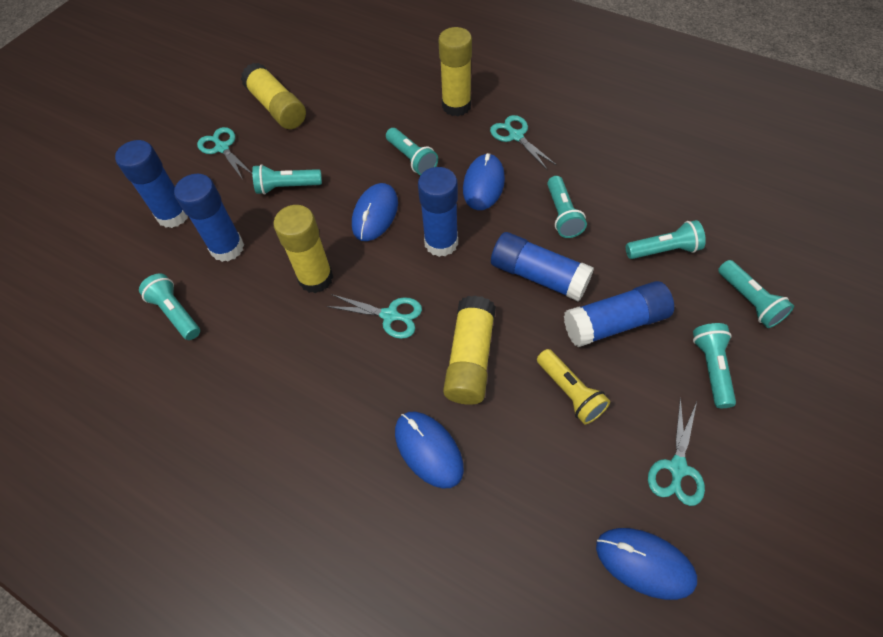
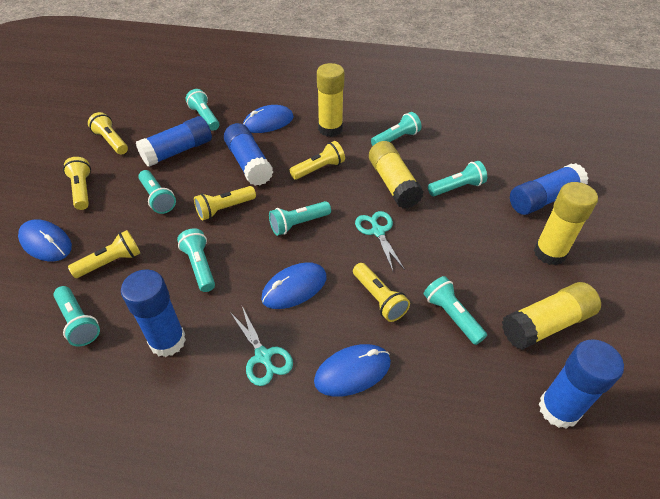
turquoise flashlight: [139,273,200,340] [252,164,322,195] [386,128,438,175] [547,176,587,238] [626,220,706,259] [693,323,736,408] [718,260,794,328] = 7 -> [53,286,100,346] [138,170,176,214] [177,228,215,292] [186,89,219,131] [269,201,331,236] [371,112,421,146] [424,276,487,345] [428,161,487,196] = 8
turquoise scissors: [197,127,252,180] [326,294,422,339] [490,115,557,170] [648,397,705,506] = 4 -> [230,306,293,386] [355,211,405,271] = 2
yellow flashlight: [537,349,610,424] = 1 -> [63,157,91,210] [68,230,140,278] [88,112,128,155] [194,186,256,221] [290,141,345,180] [353,263,410,322] = 6

